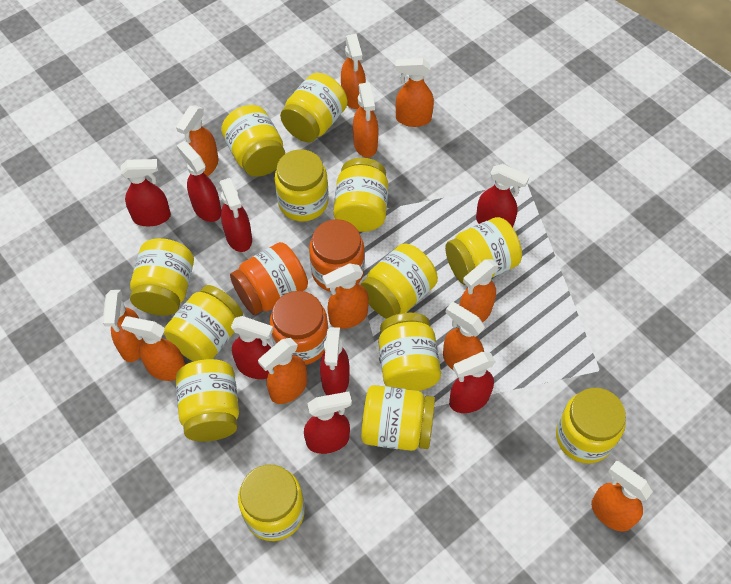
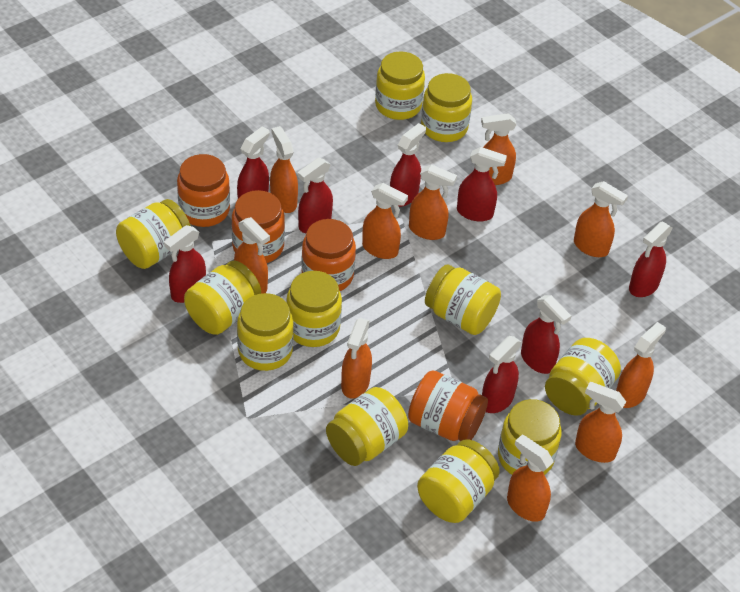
orange jar: [230,242,308,315] [270,291,328,365] [309,219,365,292] = 3 -> [177,154,230,227] [232,190,285,263] [301,219,356,291] [408,370,488,441] = 4
orange spray bottle: [103,290,143,362] [121,316,186,381] [176,105,218,176] [258,338,307,404] [322,263,369,329] [341,34,366,109] [353,82,379,158] [395,58,434,127] [443,302,485,371] [459,259,499,322] [591,461,653,532] = 11 -> [234,217,270,294] [270,126,298,213] [341,318,372,399] [362,183,408,259] [409,164,457,240] [481,113,517,185] [507,435,554,522] [574,181,628,257] [575,382,626,463] [616,322,666,408] = 10
yellow jar: [130,238,194,316] [164,285,243,362] [175,359,239,441] [221,105,285,177] [238,465,305,541] [275,149,328,221] [280,73,348,142] [333,158,388,232] [361,243,438,319] [361,385,435,451] [379,313,441,391] [445,217,522,285] [556,388,626,463] = 13 -> [116,199,190,269] [184,260,261,335] [237,293,294,371] [286,271,342,347] [326,387,408,466] [375,51,425,120] [417,439,500,523] [421,73,472,142] [425,264,501,335] [498,399,562,475] [545,338,621,416] = 11

